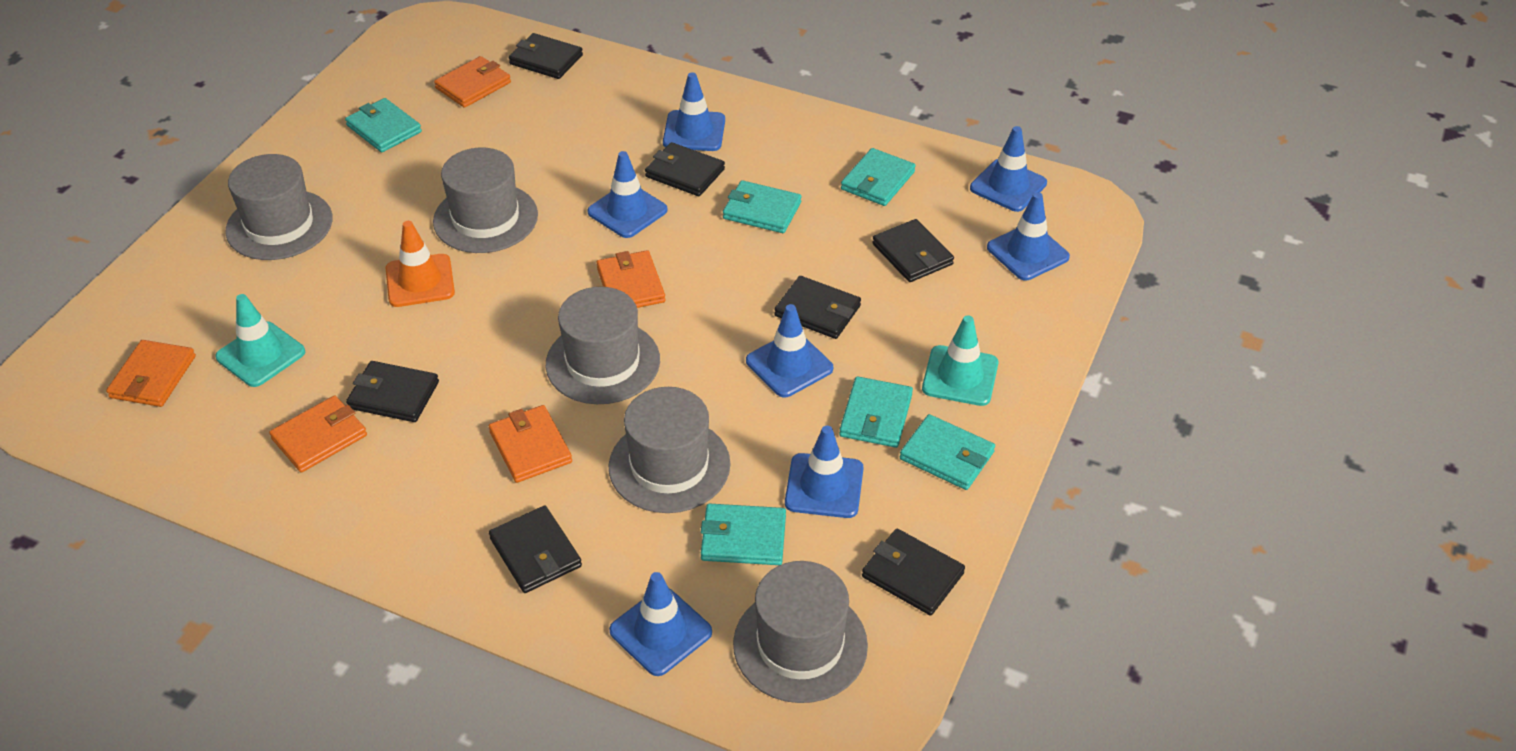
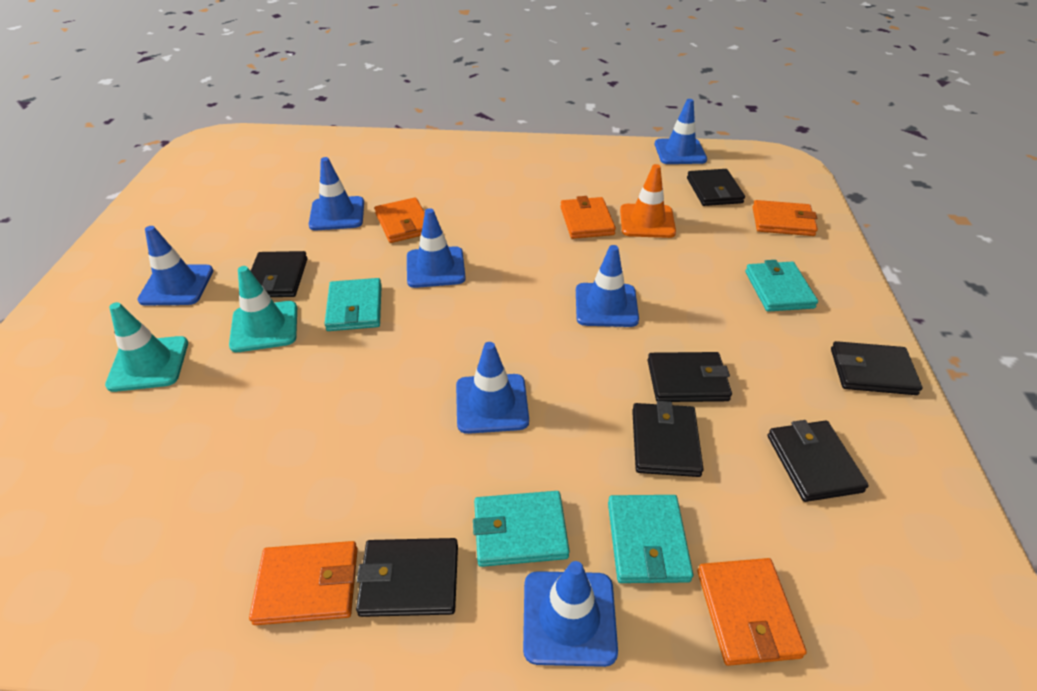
grey hat: [225,154,333,260] [433,148,538,253] [546,287,660,404] [609,387,731,513] [733,561,868,703] = 5 -> none = 0
turquoise wallet: [345,98,422,152] [701,503,786,565] [723,180,802,233] [839,376,913,448] [841,148,916,206] [900,414,995,490] = 6 -> [324,278,382,331] [473,491,570,567] [608,495,693,583] [745,260,818,312] = 4

